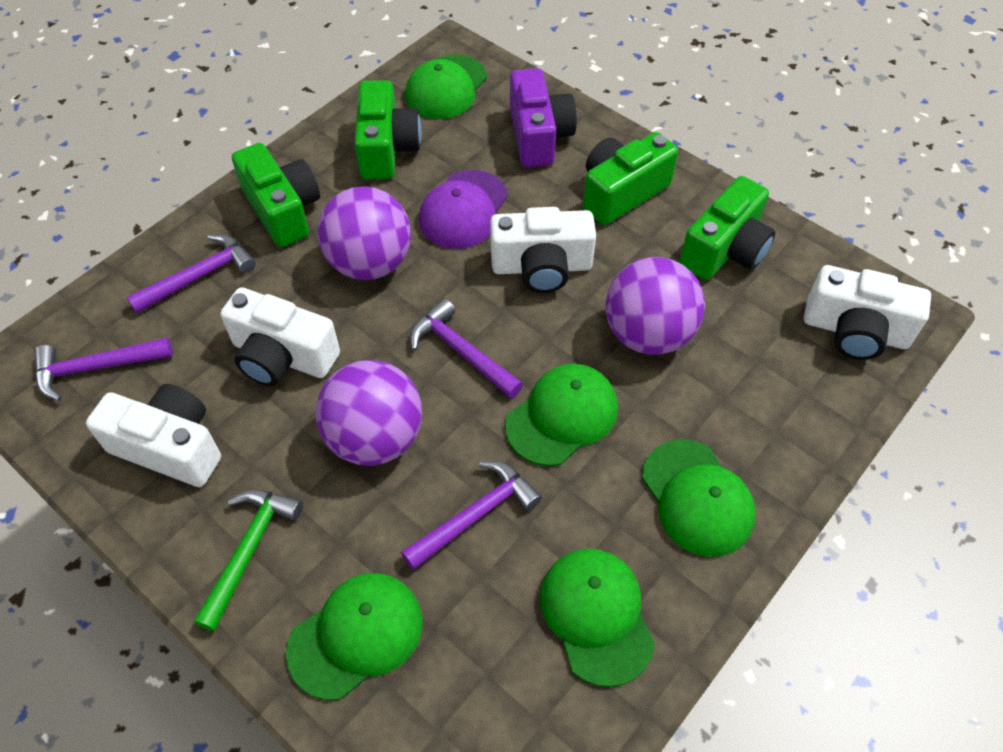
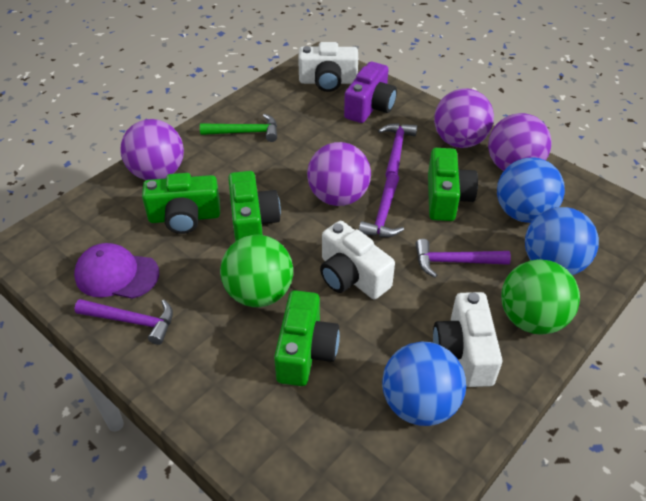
blue ball: none = 0 -> [382,342,466,426] [497,158,565,223] [525,207,599,275] = 3
green ball: none = 0 -> [220,235,293,307] [501,259,580,335] = 2
green cap: [286,573,423,700] [405,54,487,119] [505,364,618,466] [540,549,655,687] [642,439,756,557] = 5 -> none = 0
purple ball: [316,360,422,466] [317,186,411,280] [606,257,705,355] = 3 -> [120,119,184,180] [307,142,371,206] [434,88,494,148] [488,113,551,171] = 4
white camera: [86,384,221,487] [220,287,340,386] [490,207,596,293] [804,265,931,360] = 4 -> [298,42,358,92] [320,221,395,299] [433,292,502,387] = 3

